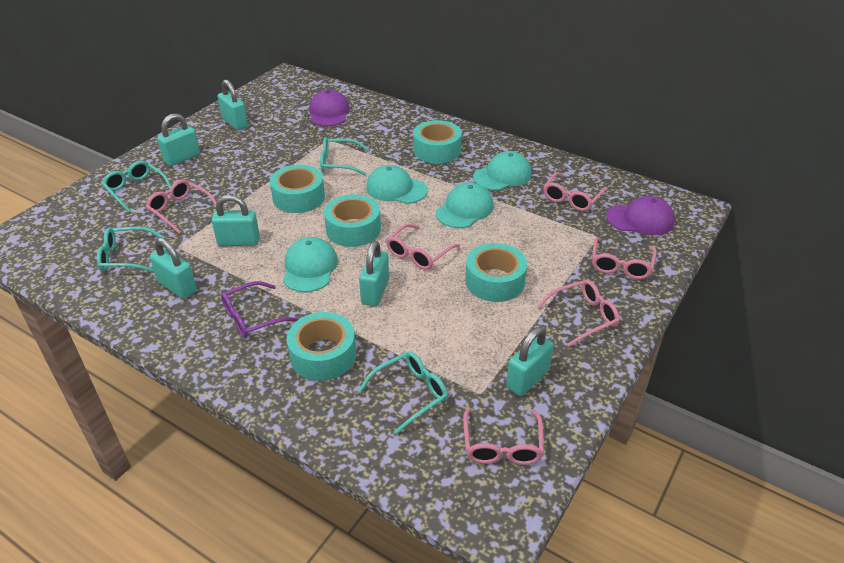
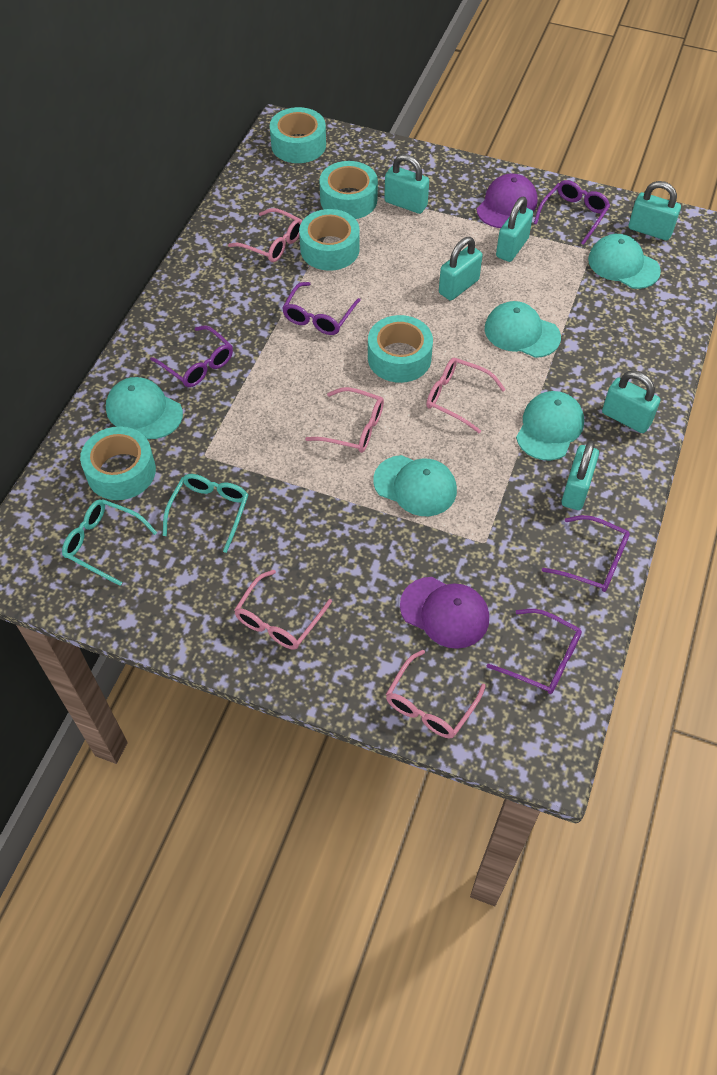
pink glasses: [146,179,217,233] [386,223,460,270] [463,407,544,465] [537,280,619,347] [543,172,607,211] [592,237,657,279] = 6 -> [228,208,303,262] [234,570,332,650] [305,387,384,453] [386,650,486,738] [426,358,506,433] = 5
purple glasses: [221,281,299,338] = 1 -> [150,326,233,387] [282,282,361,335] [487,609,582,694] [534,180,610,245] [542,515,630,592] = 5
turquoise cap: [283,237,338,292] [366,165,428,204] [436,183,493,228] [473,151,532,191] = 4 -> [106,377,183,439] [373,455,457,516] [485,301,561,358] [516,391,584,460] [588,234,661,289] = 5
turquoise glasses: [97,226,164,272] [102,161,171,212] [320,137,369,176] [358,351,448,434] = 4 -> [62,499,157,586] [163,474,248,553] = 2

